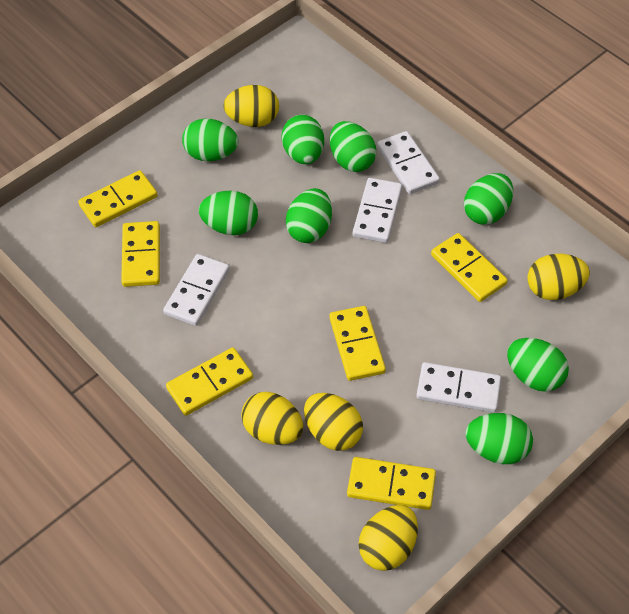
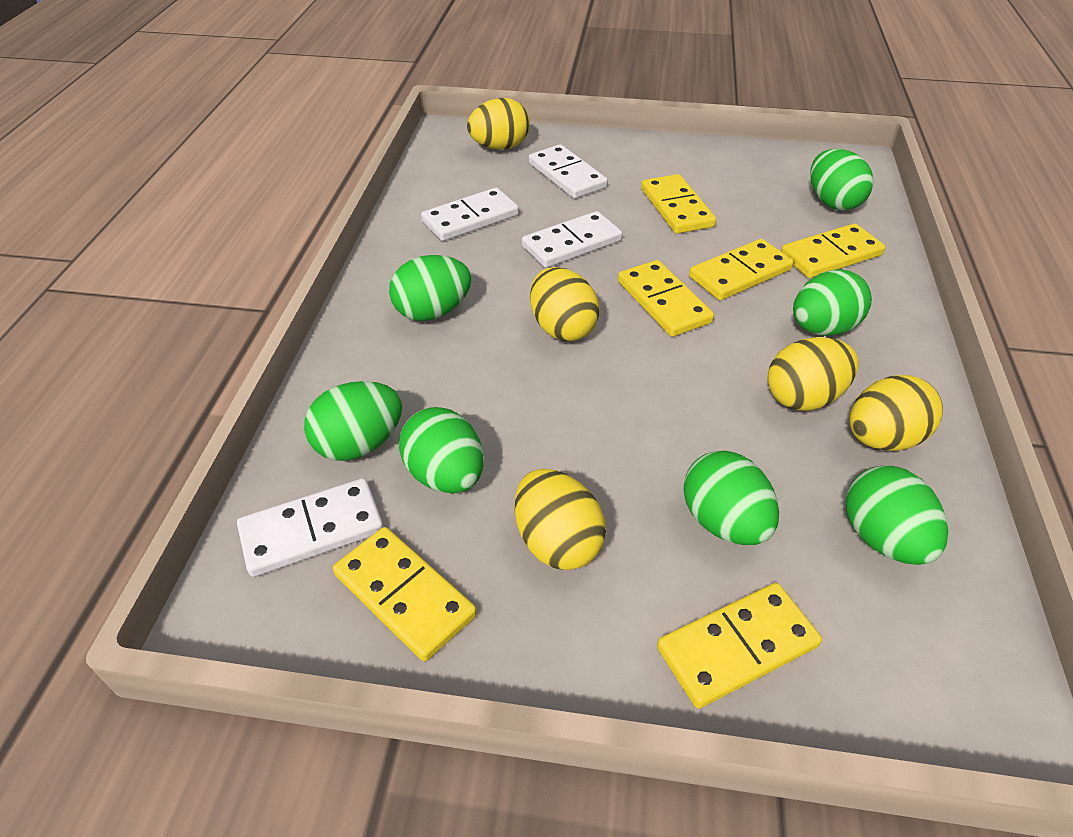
green egg: [182,118,238,161] [199,191,258,235] [282,115,324,164] [286,188,332,243] [330,121,376,172] [464,173,513,225] [466,413,533,464] [507,338,569,392] = 8 -> [304,381,402,461] [389,255,472,321] [399,407,484,493] [683,451,779,545] [793,270,872,336] [810,149,874,211] [845,465,948,565] = 7

